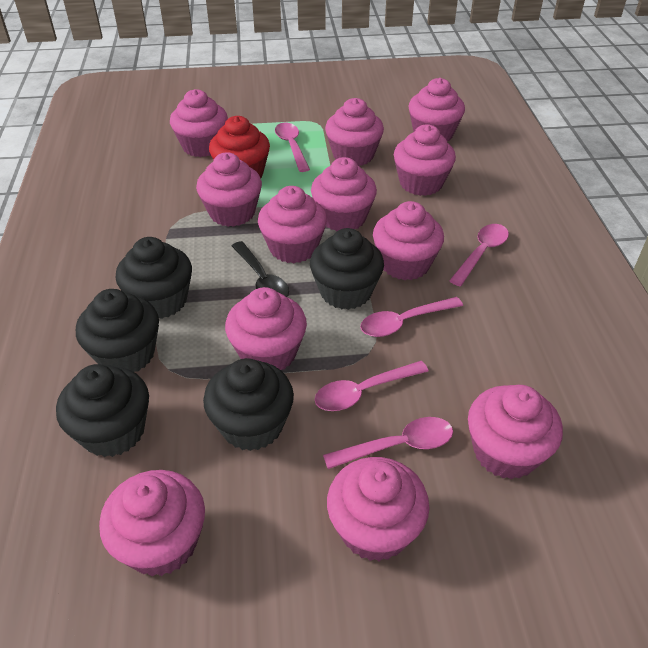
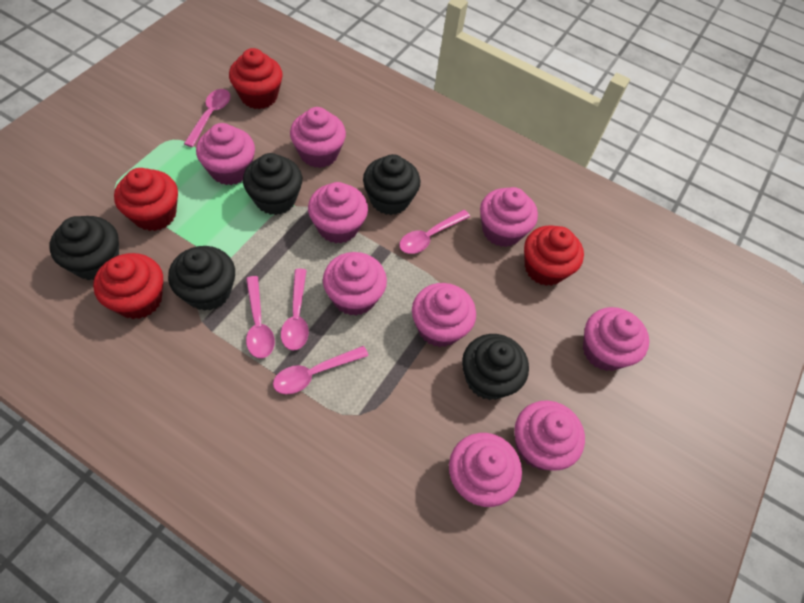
black spoon: [232,241,289,297] = 1 -> none = 0
pink cupcake: [99,470,205,576] [170,89,228,157] [196,152,262,227] [225,287,307,370] [258,186,327,263] [311,157,377,231] [325,98,384,166] [327,457,429,561] [373,201,444,280] [394,124,456,196] [409,78,465,141] [468,385,563,479] = 12 -> [196,123,255,185] [290,107,346,168] [308,182,368,243] [323,252,387,316] [412,283,476,347] [449,433,522,507] [480,187,538,247] [514,400,585,471] [583,307,649,371] = 9
red cupcake: [209,116,270,178] = 1 -> [93,253,163,319] [114,168,178,231] [229,48,283,109] [524,225,584,286] = 4

